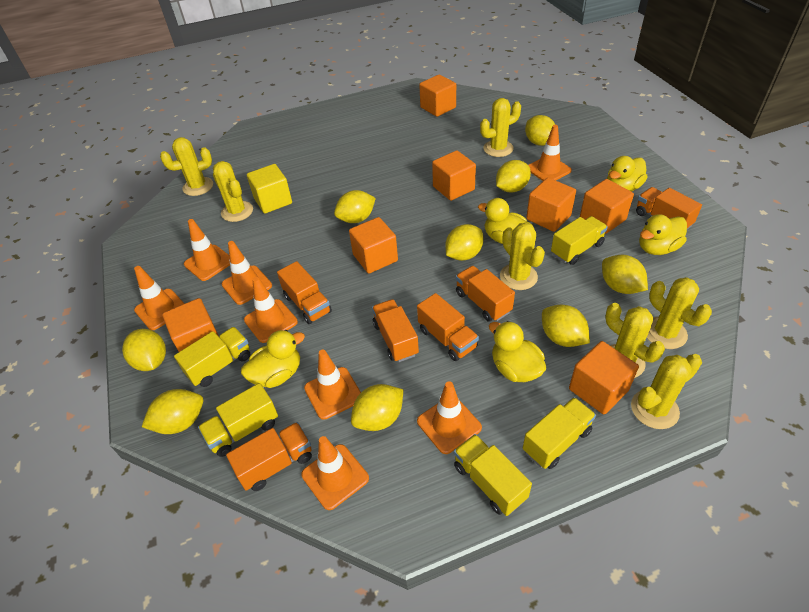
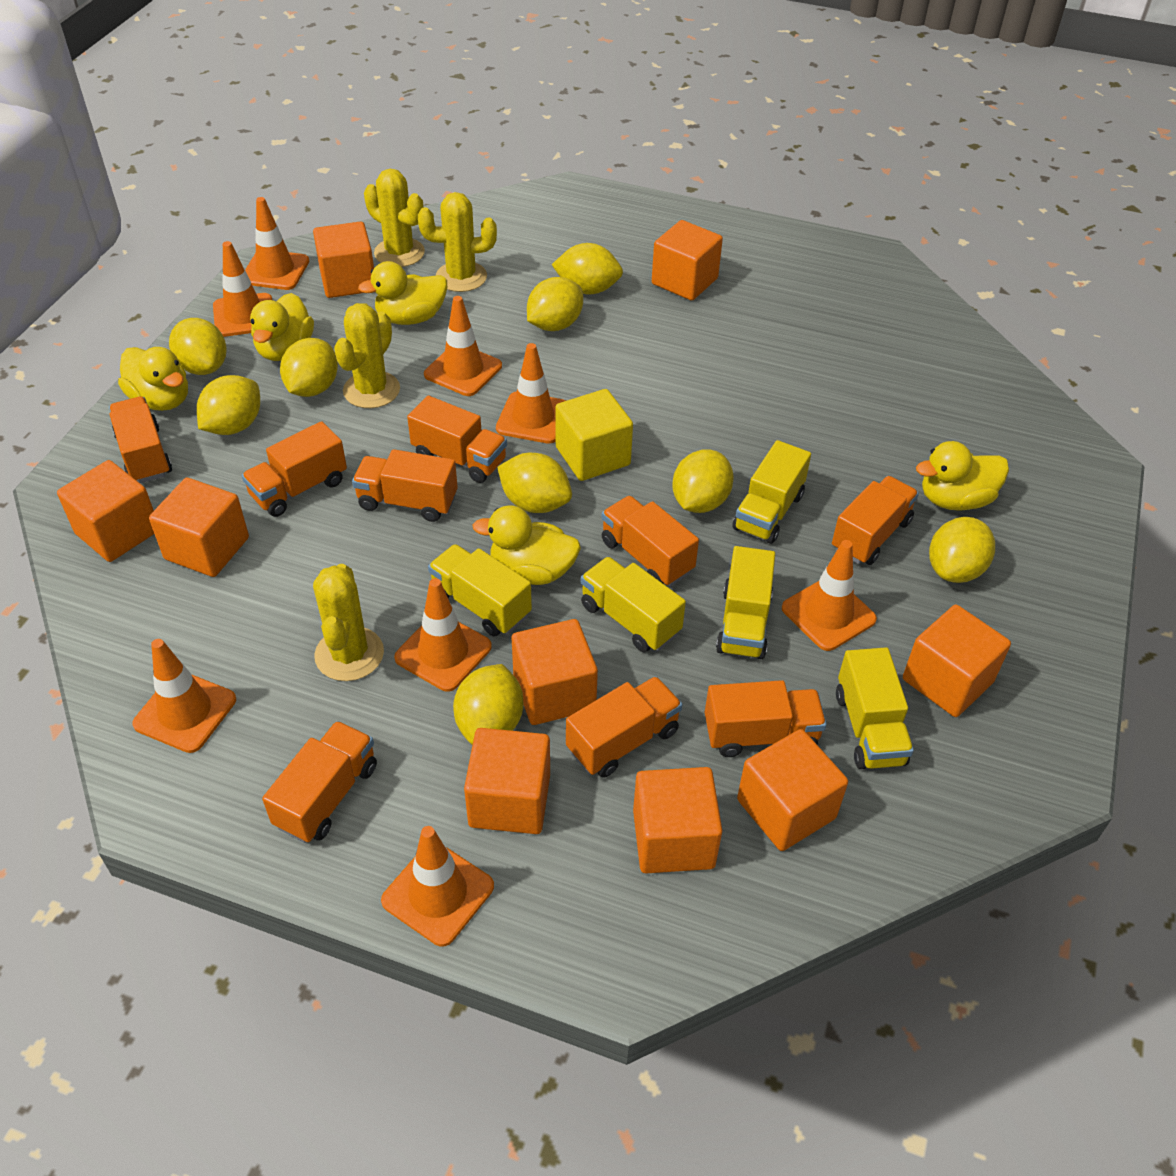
orange cube: [162,298,219,352] [349,217,398,274] [419,75,456,117] [432,150,476,201] [526,178,576,232] [569,341,639,414] [580,179,634,234] = 7 -> [57,460,154,562] [149,478,249,577] [313,222,374,298] [464,728,550,834] [512,619,598,725] [633,767,723,873] [652,220,723,301] [737,729,848,851] [903,605,1011,717] = 9
orange truck: [226,422,312,491] [277,261,332,324] [372,299,419,362] [417,293,479,361] [456,266,515,322] [636,187,702,229] = 6 -> [109,397,172,483] [242,421,347,517] [262,721,377,843] [352,449,458,522] [407,396,507,483] [566,676,682,778] [601,496,699,587] [705,680,827,757] [832,476,919,565] = 9
yellow cactus: [160,137,213,196] [213,161,253,222] [480,98,521,157] [500,223,545,290] [606,303,665,378] [631,354,702,429] [647,277,712,349] = 7 -> [313,564,384,681] [334,303,400,408] [364,169,425,267] [418,192,497,292] = 4

